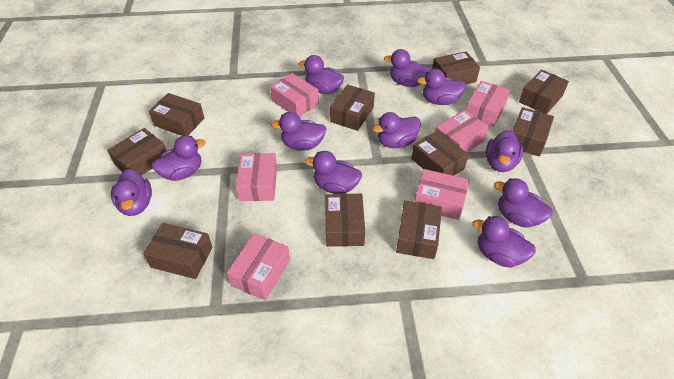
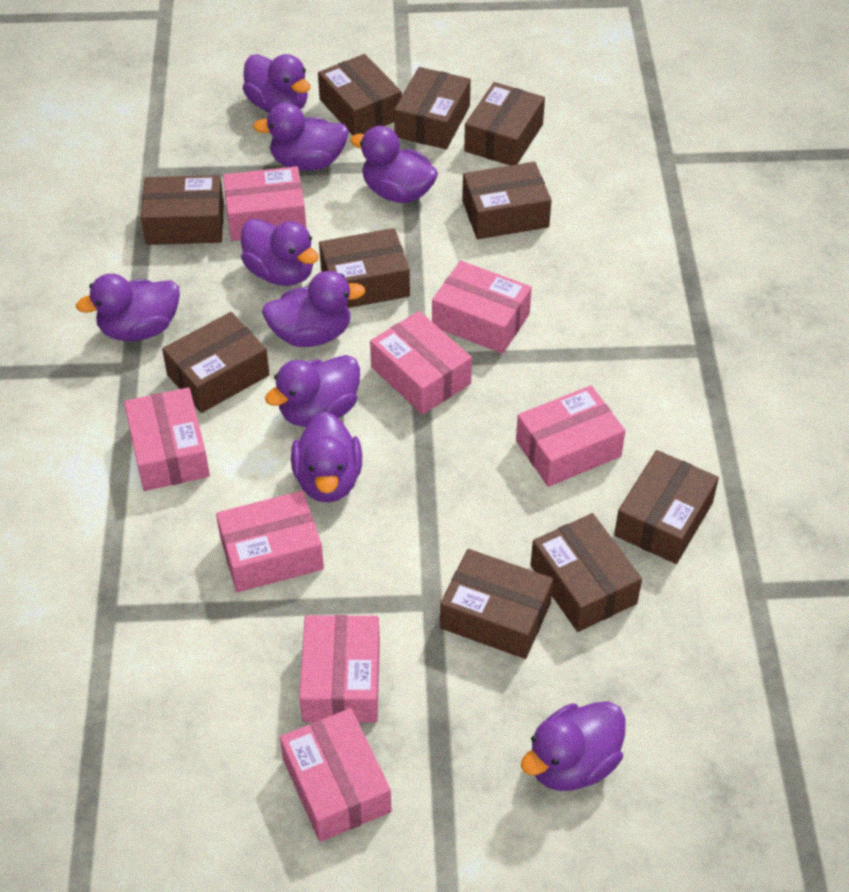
pink box: [227,233,290,301] [236,153,277,201] [270,73,319,117] [415,169,469,220] [435,110,489,153] [466,81,510,127] = 6 -> [124,387,210,491] [216,491,324,592] [223,166,306,241] [280,708,392,842] [299,615,380,723] [370,311,472,415] [432,261,532,354] [516,386,625,487] = 8
purple duck: [111,169,152,216] [151,135,206,181] [271,112,326,151] [299,55,344,94] [305,151,362,194] [372,112,421,148] [384,49,431,87] [417,69,466,105] [472,216,536,268] [486,130,523,172] [494,178,553,228] = 11 -> [76,274,180,341] [241,218,319,286] [243,54,311,113] [253,103,349,171] [262,271,366,347] [265,355,360,427] [291,412,362,503] [350,126,438,203] [521,701,626,791] = 9

